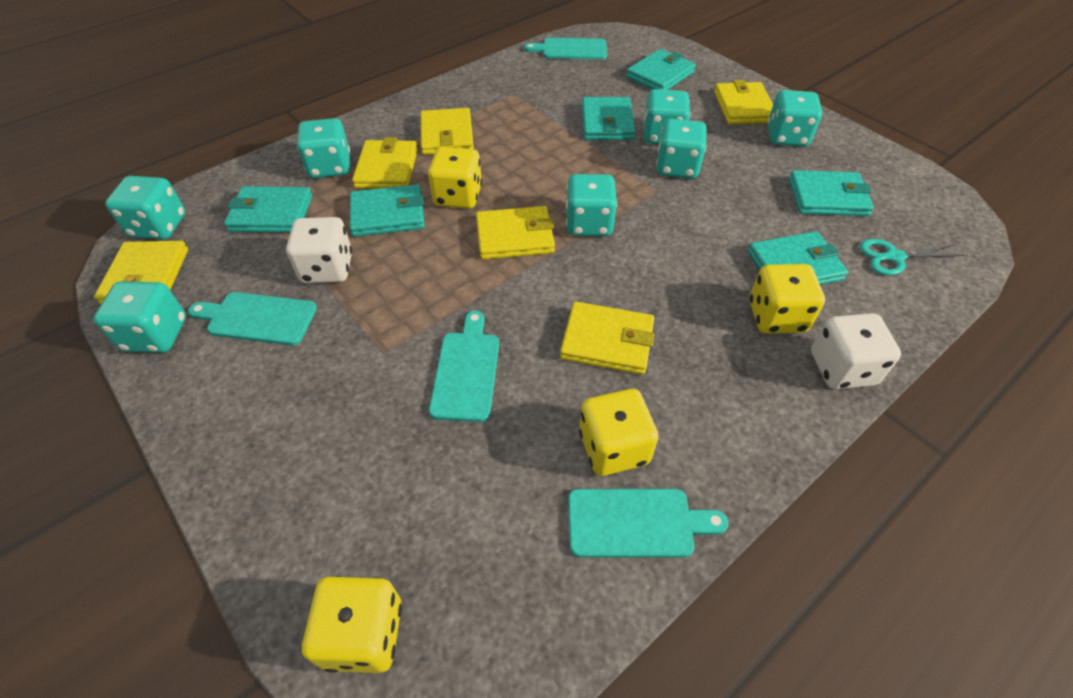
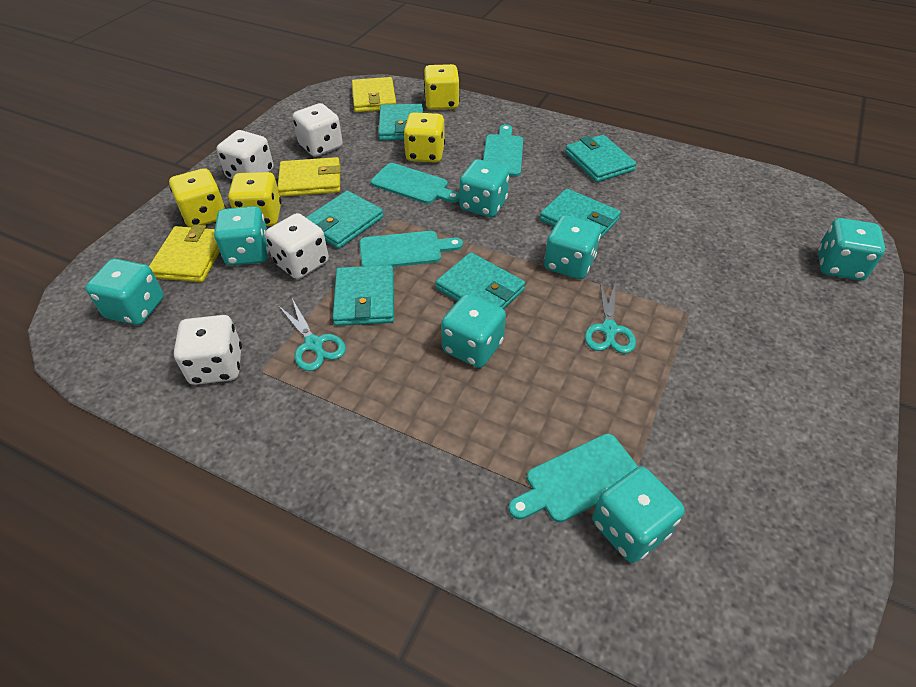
turquoise scissors: [860,239,965,275] = 1 -> [278,299,346,371] [585,281,636,354] = 2
white dice: [286,217,352,283] [811,313,901,389] = 2 -> [174,315,242,385] [217,130,274,179] [265,213,329,279] [292,103,343,157] = 4
yellow wallet: [94,241,188,304] [352,137,418,189] [420,108,474,155] [476,206,555,260] [560,302,655,375] [714,80,773,124] = 6 -> [149,224,220,282] [278,157,341,197] [352,77,396,112] = 3

